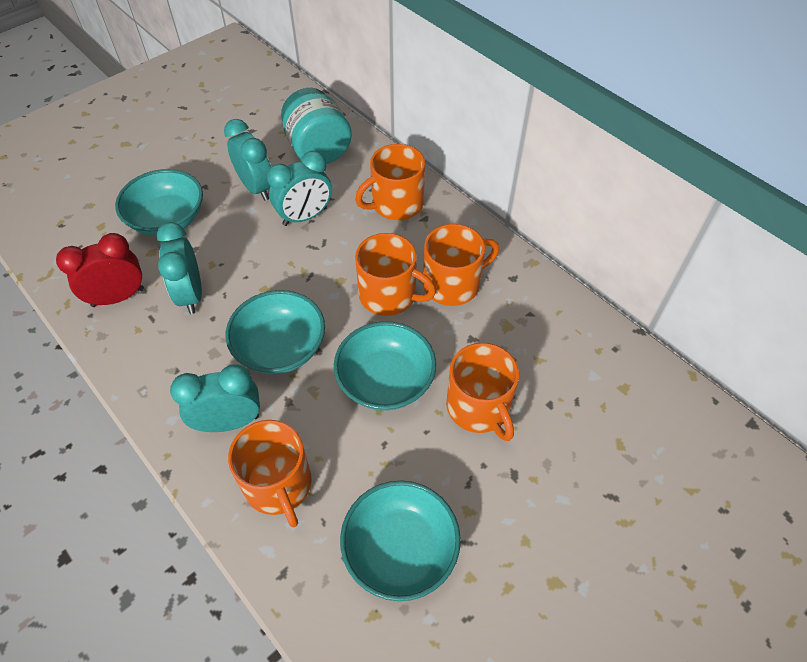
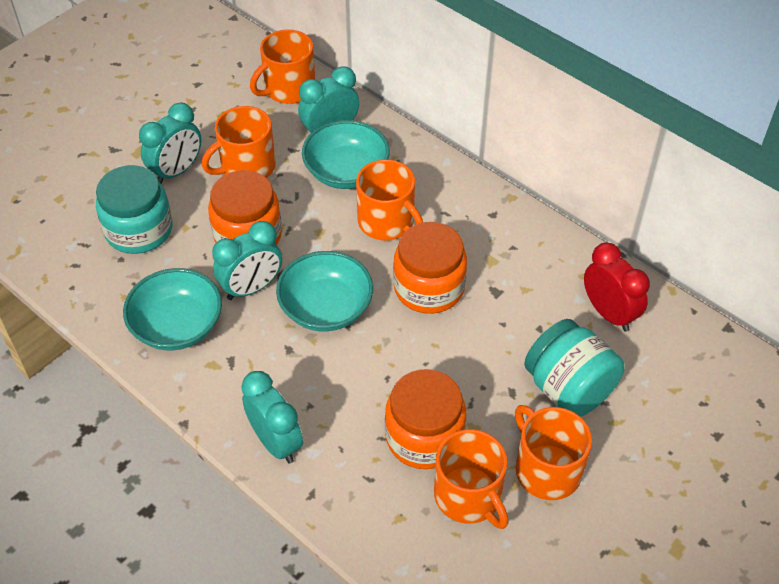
orange jar: none = 0 -> [208,170,282,245] [385,369,467,469] [393,222,467,314] = 3
turquoise bowl: [115,169,203,236] [226,290,325,374] [334,321,436,411] [340,481,461,601] = 4 -> [123,268,222,350] [276,251,373,331] [302,120,390,189] = 3
turquoise jar: [281,88,352,164] = 1 -> [96,165,172,254] [524,319,624,417] = 2

